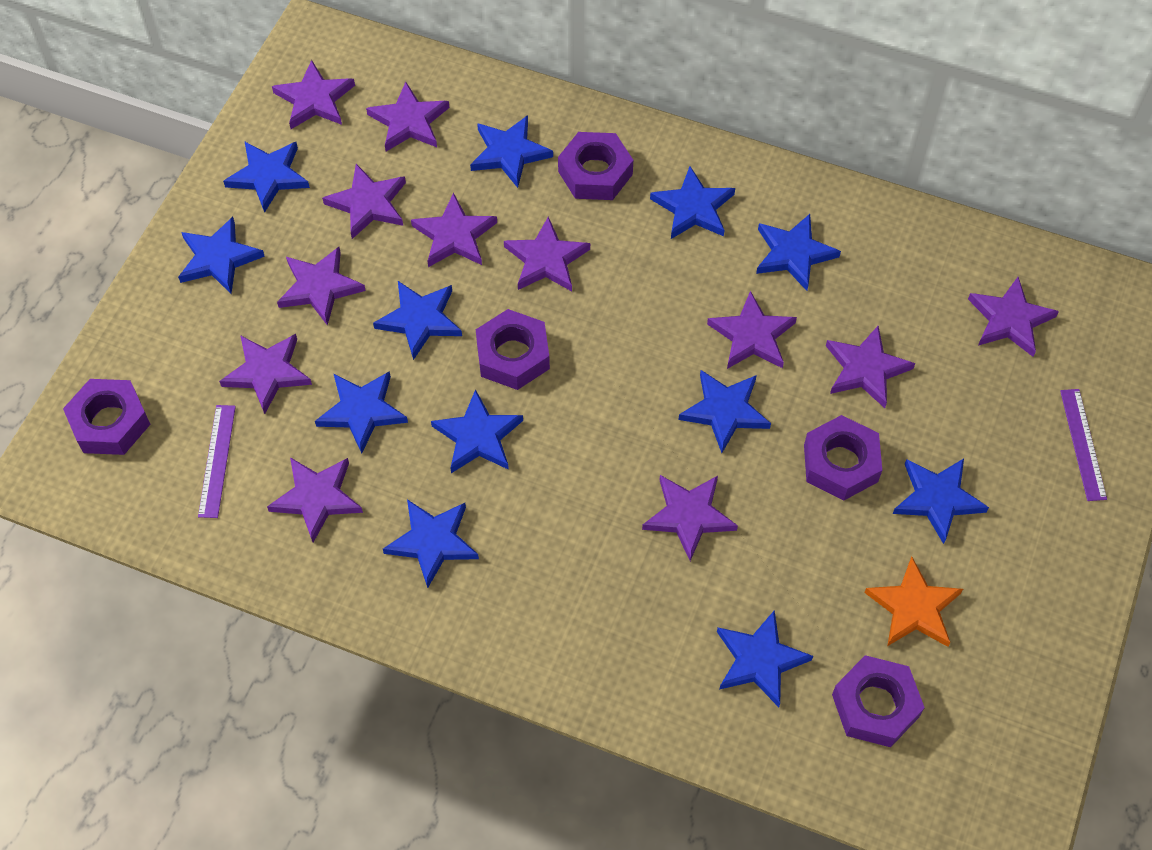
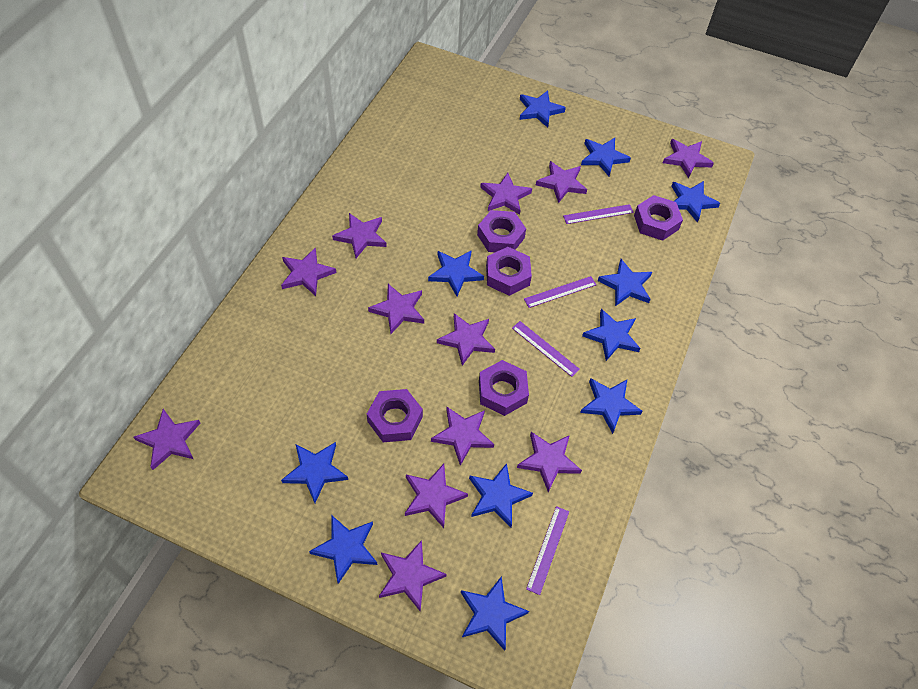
blue star: [178,216,265,294] [223,142,310,213] [315,371,408,454] [373,281,462,360] [383,499,479,588] [431,389,523,473] [470,115,553,188] [650,166,735,239] [678,370,771,453] [717,610,813,707] [756,214,841,291] [893,459,989,544] = 12 -> [281,442,348,503] [309,516,378,584] [428,250,484,296] [461,576,529,651] [469,463,533,528] [520,90,566,128] [580,378,643,434] [581,138,631,176] [582,309,641,361] [598,259,652,306] [671,181,720,223] = 11
orange star: [864,557,963,647] = 1 -> none = 0
purple ruler: [198,405,236,518] [1060,389,1107,501] = 2 -> [512,321,580,377] [524,276,596,308] [526,506,569,595] [563,204,634,224] = 4

